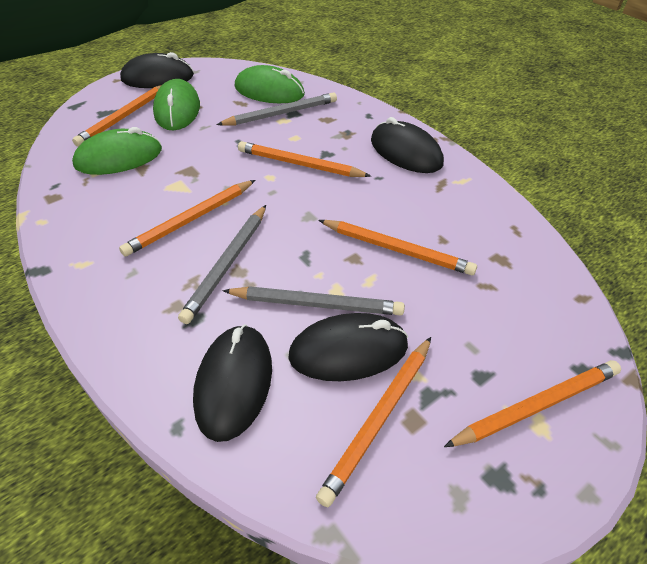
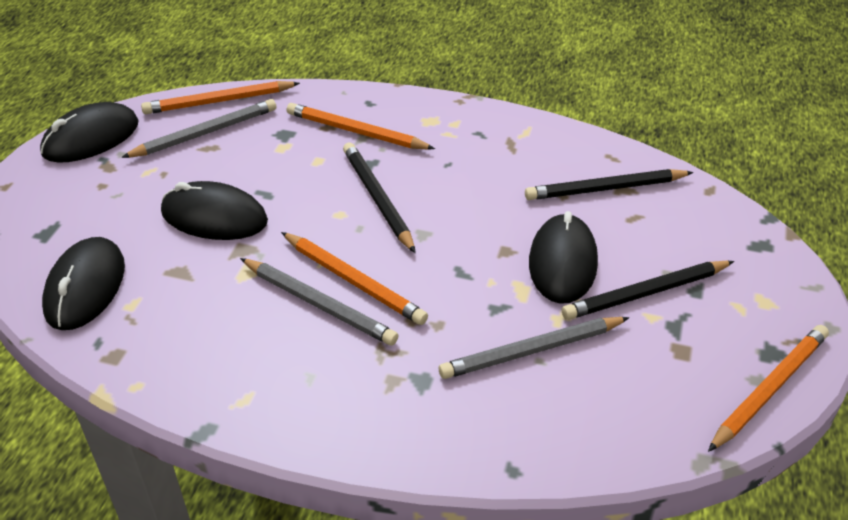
black pencil: none = 0 -> [343,142,416,253] [525,169,694,200] [562,261,734,320] = 3
green mouse: [72,127,162,175] [153,79,200,130] [235,65,305,103] = 3 -> none = 0
orange pencil: [72,85,162,147] [119,180,255,257] [238,141,371,177] [316,337,431,507] [318,220,477,275] [444,360,621,447] = 6 -> [141,81,300,114] [281,232,428,325] [287,103,435,150] [708,325,829,452] = 4

